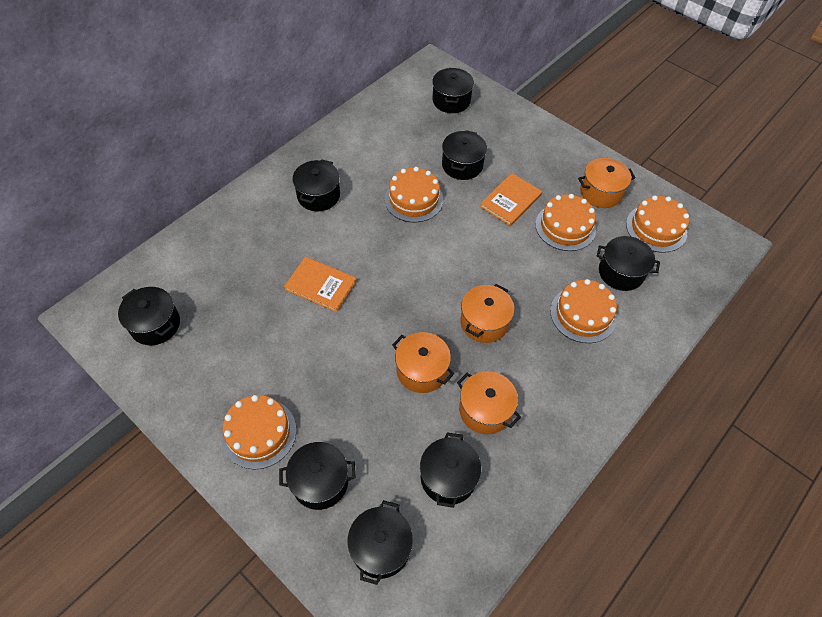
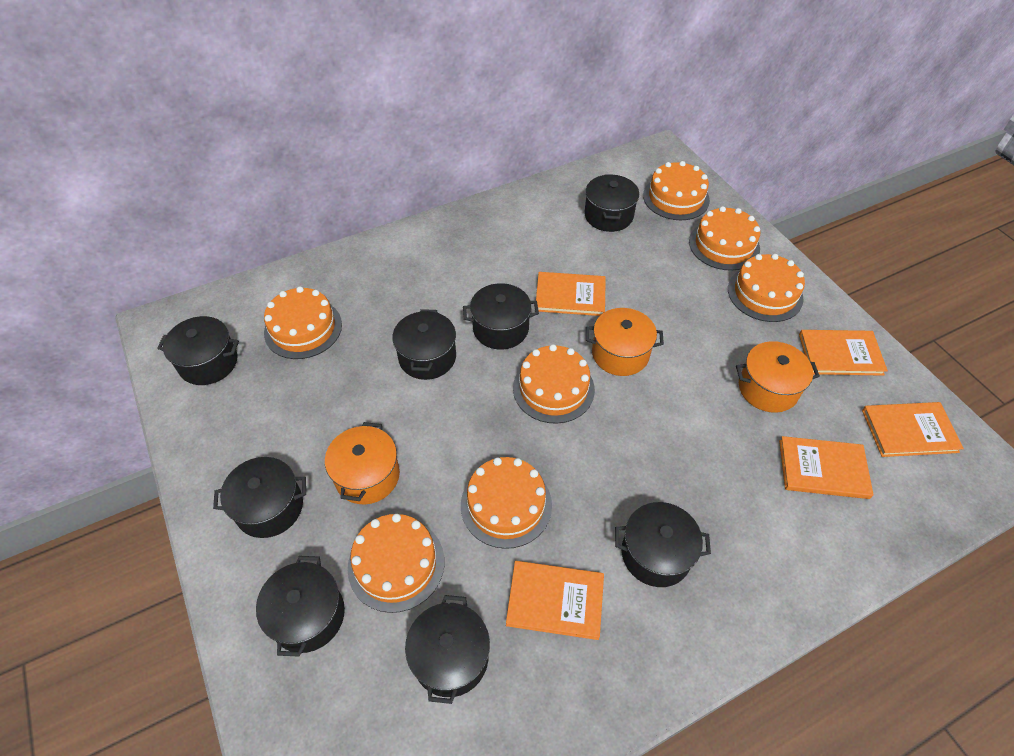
orange book: [284,257,357,312] [480,173,542,226] = 2 -> [506,561,604,640] [536,272,606,316] [779,436,874,499] [799,330,888,376] [862,402,964,457] = 5
orange cake: [221,395,296,470] [385,167,443,222] [535,194,596,251] [550,279,617,343] [626,195,689,253] = 5 -> [264,287,342,359] [348,514,444,613] [461,457,552,549] [513,344,595,424] [643,161,710,220] [689,206,760,271] [728,254,805,322] = 7
orange pot: [392,332,454,393] [457,371,521,434] [460,284,514,343] [578,158,636,208] = 4 -> [325,422,400,504] [586,308,664,376] [736,341,820,413] = 3

